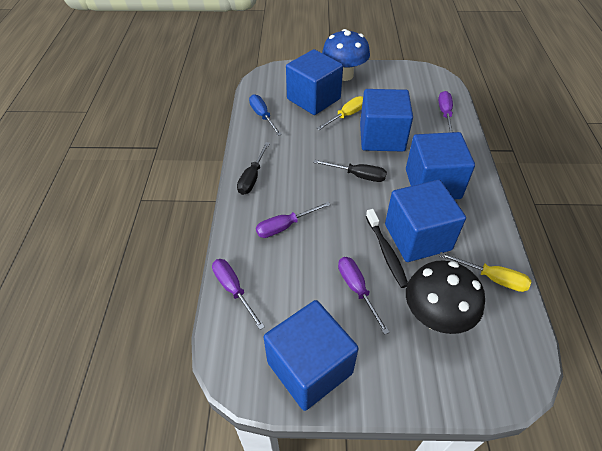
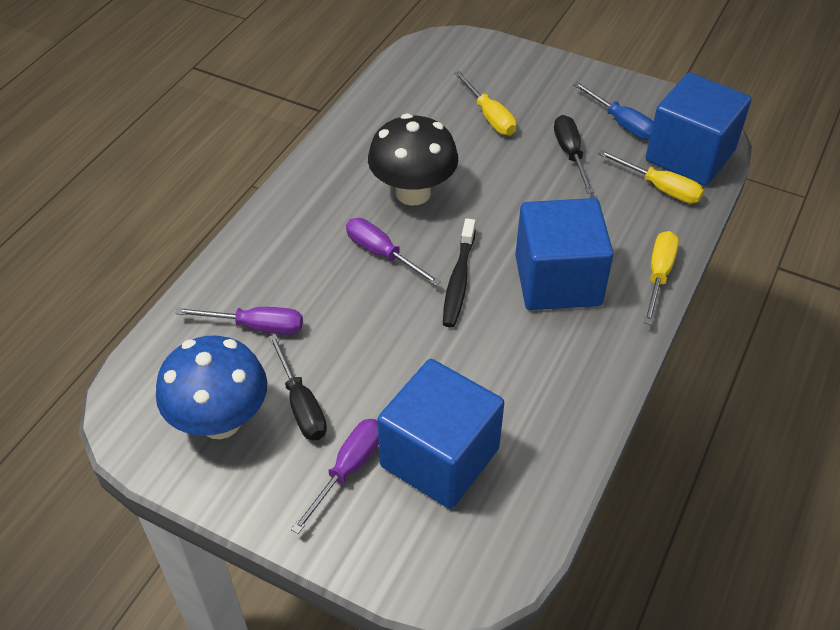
blue cube: [263,300,359,411] [286,49,343,115] [360,89,413,152] [385,180,466,262] [406,132,475,199] = 5 -> [377,359,504,509] [515,198,614,310] [646,73,751,186] = 3
purple screwdriver: [212,259,265,330] [256,202,331,238] [338,257,390,335] [438,91,453,133] = 4 -> [175,307,303,335] [291,419,379,534] [346,218,441,286] = 3
yellow screwdriver: [317,96,363,130] [439,252,531,292] = 2 -> [454,71,517,135] [598,150,704,203] [644,231,679,325] = 3

